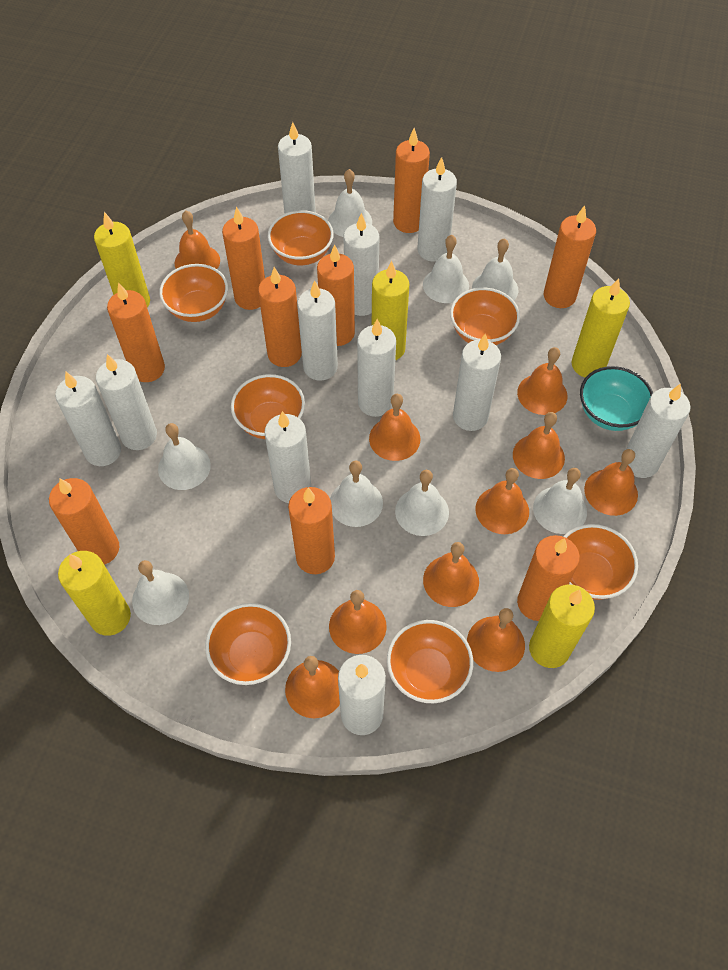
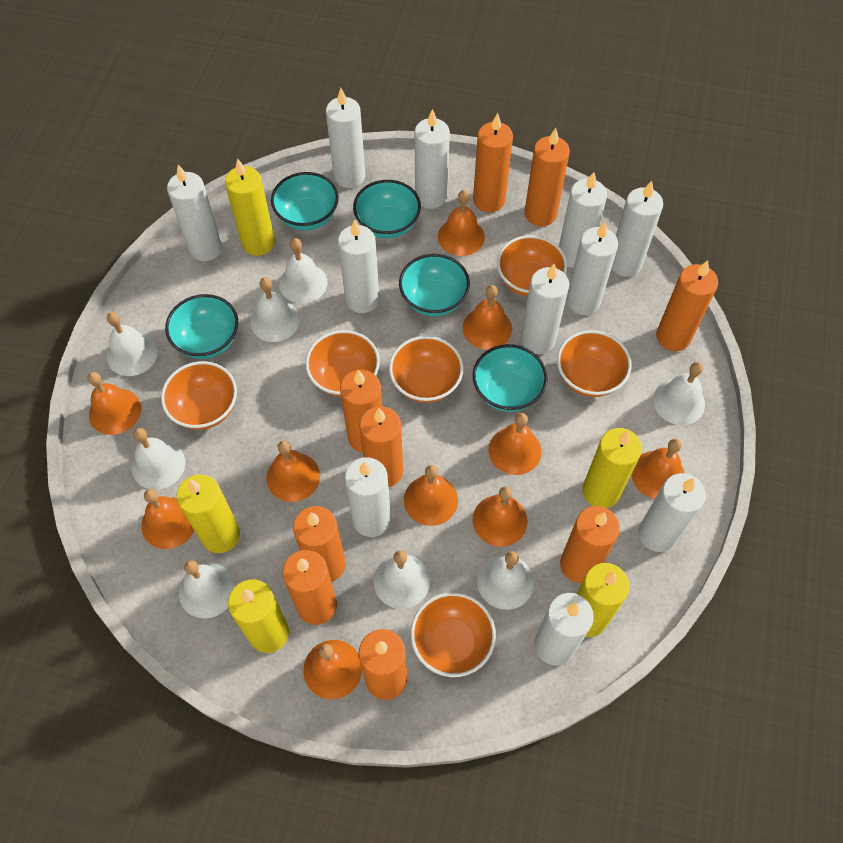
orange bowl: [159,264,228,322] [205,603,291,685] [231,374,305,439] [268,210,334,265] [387,620,473,703] [450,288,520,345] [563,524,638,600] = 7 -> [161,361,237,430] [305,330,380,397] [389,336,464,403] [411,592,496,677] [497,235,567,297] [557,330,631,397] = 6
turquoise bowl: [580,366,653,431] = 1 -> [165,294,238,359] [271,172,339,231] [353,180,421,239] [399,254,470,316] [473,344,547,412] = 5

